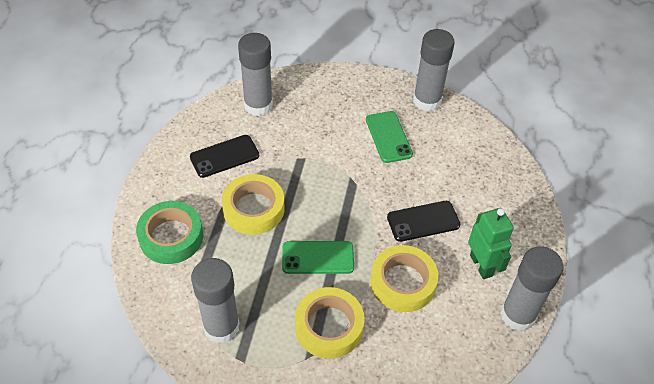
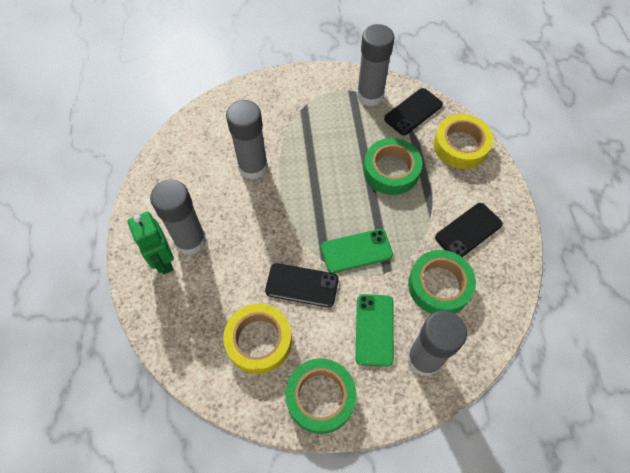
black phone: [190,135,259,178] [387,201,461,242] = 2 -> [265,263,339,307] [384,88,443,135] [435,203,503,257] = 3
green tape: [136,201,203,264] = 1 -> [285,358,356,434] [363,138,422,195] [408,250,476,314] = 3
yellow tape: [222,174,284,235] [295,287,365,359] [370,245,438,312] = 3 -> [223,303,292,374] [434,114,493,169] = 2

